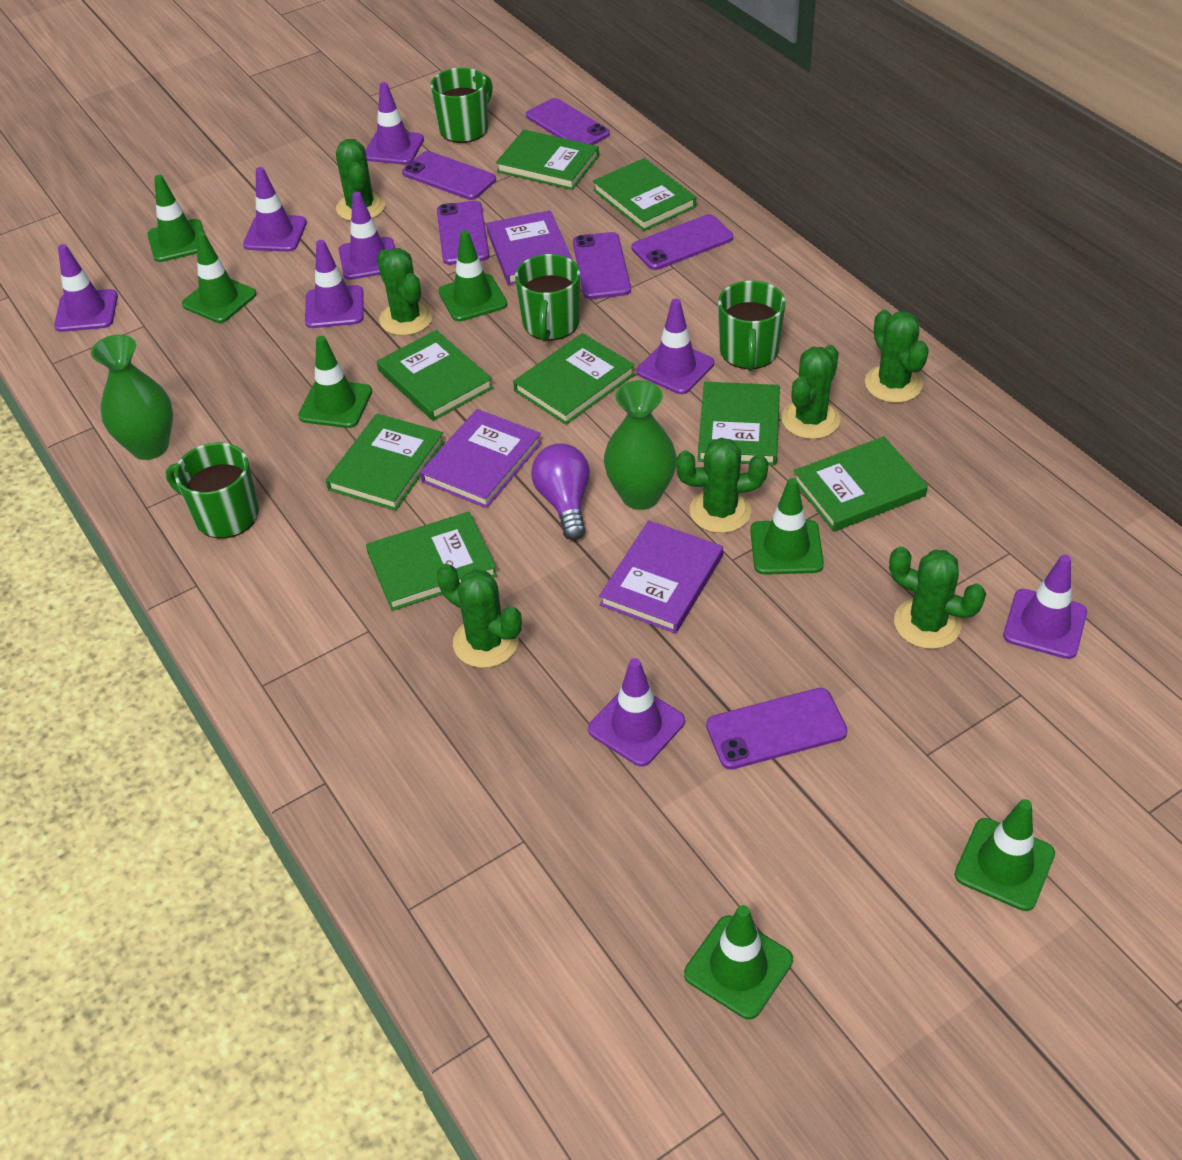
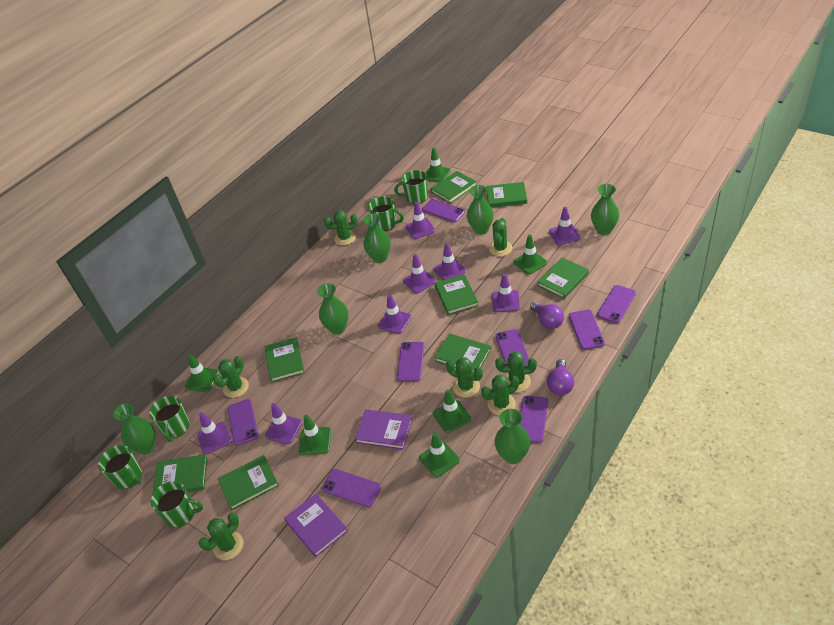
green mug: [166,442,259,539] [430,68,492,143] [515,254,580,341] [718,280,786,371] = 4 -> [98,445,142,489] [149,396,190,442] [151,481,203,528] [368,196,404,231] [394,170,428,204] = 5
green traffic cone: [147,175,204,262] [182,232,257,323] [298,336,372,428] [438,230,507,322] [684,905,793,1019] [750,478,824,575] [955,799,1055,911] = 7 -> [185,354,219,392] [299,415,331,455] [419,432,460,477] [426,148,451,183] [433,389,471,433] [513,235,547,274] = 6
green vase: [91,334,173,460] [604,380,677,510] = 2 -> [113,403,156,455] [317,283,349,335] [363,213,391,263] [467,185,494,235] [495,409,530,464] [591,184,619,235] = 6
purple book: [420,409,542,508] [487,210,573,285] [599,520,723,634] = 3 -> [284,493,348,557] [355,409,413,450] = 2
purple light bulb: [531,443,590,541] = 1 -> [530,301,564,329] [547,359,574,395] = 2
purple phone: [402,151,496,200] [437,201,489,265] [526,98,610,145] [573,232,631,299] [632,214,733,270] [706,688,848,770] = 6 -> [227,399,259,445] [322,469,381,507] [397,342,424,382] [422,199,465,222] [496,329,530,366] [519,395,548,443] [569,309,605,350] [597,285,636,324] = 8

